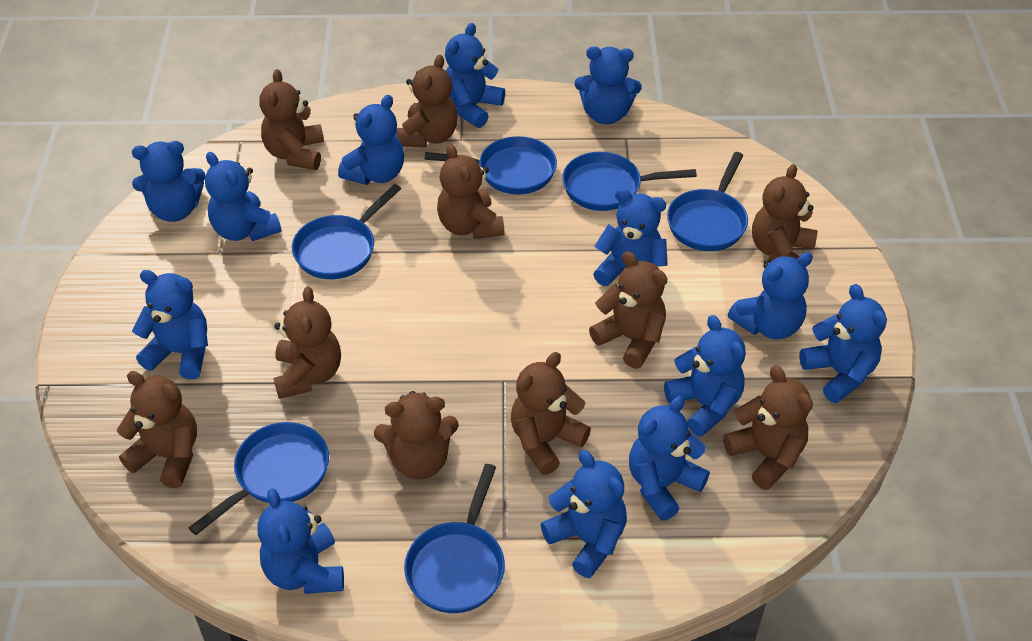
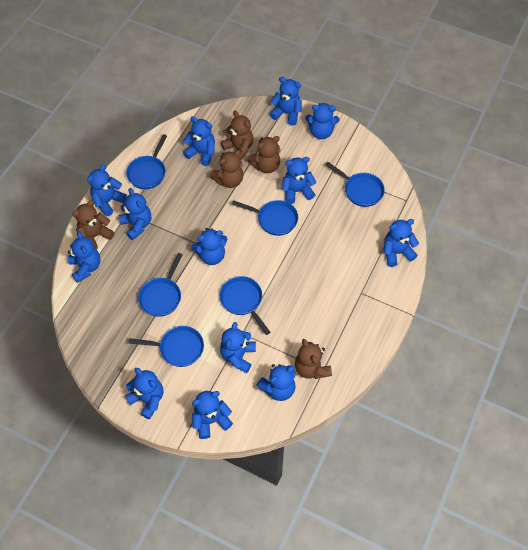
brown teddy bear: [117,371,197,488] [259,69,324,170] [274,287,341,399] [374,391,459,479] [396,55,458,147] [437,144,504,239] [511,352,591,475] [589,251,667,369] [723,366,813,490] [752,164,817,261] = 10 -> [72,200,114,250] [210,150,243,188] [221,111,253,159] [247,136,281,173] [295,339,332,379] = 5

